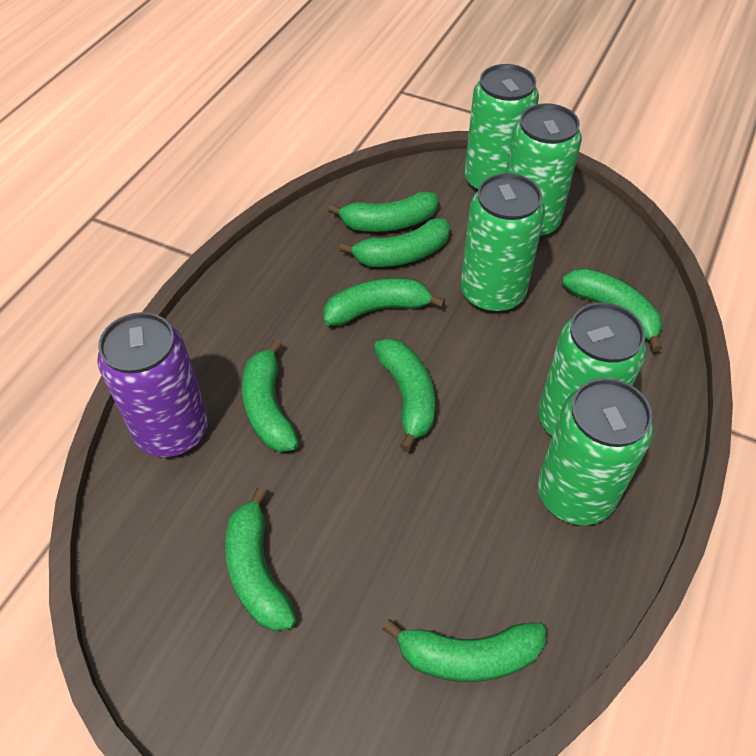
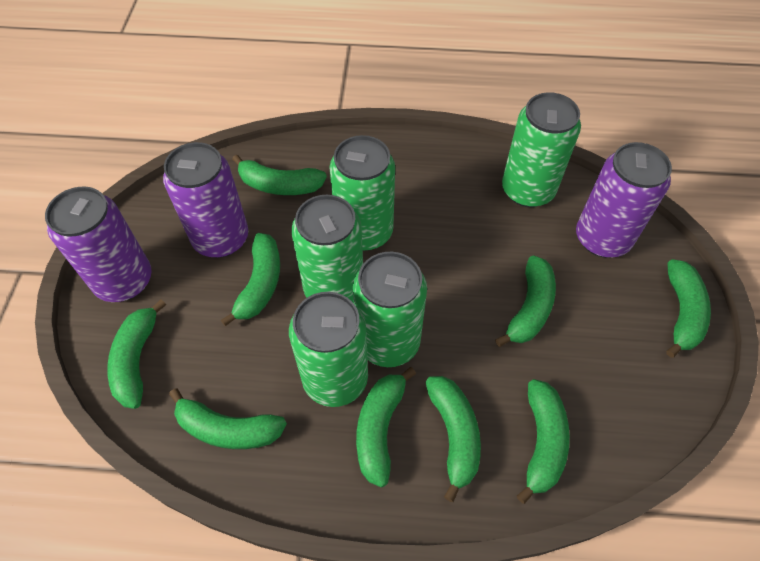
green banana: [225,487,296,631] [242,339,299,452] [324,278,445,326] [328,191,438,232] [339,218,450,267] [374,339,435,452] [382,619,546,682] [562,268,663,352] = 8 -> [107,299,166,409] [169,388,287,449] [221,233,280,326] [232,154,327,195] [356,367,416,487] [425,376,481,502] [495,255,556,347] [517,379,570,504] [666,259,711,358] = 9
purple can: [97,312,208,457] = 1 -> [45,186,152,302] [163,142,248,258] [576,142,672,258] = 3

